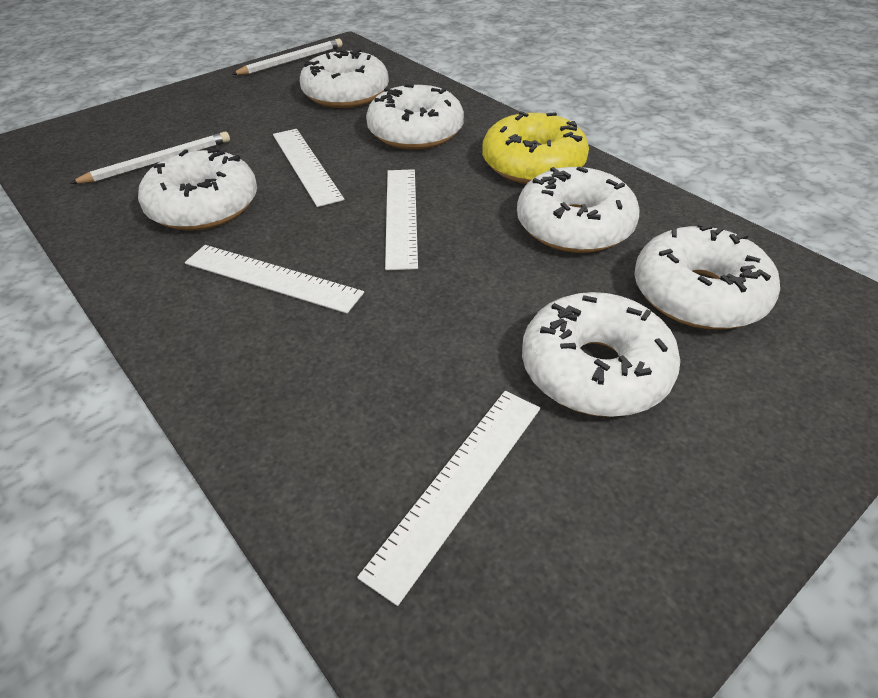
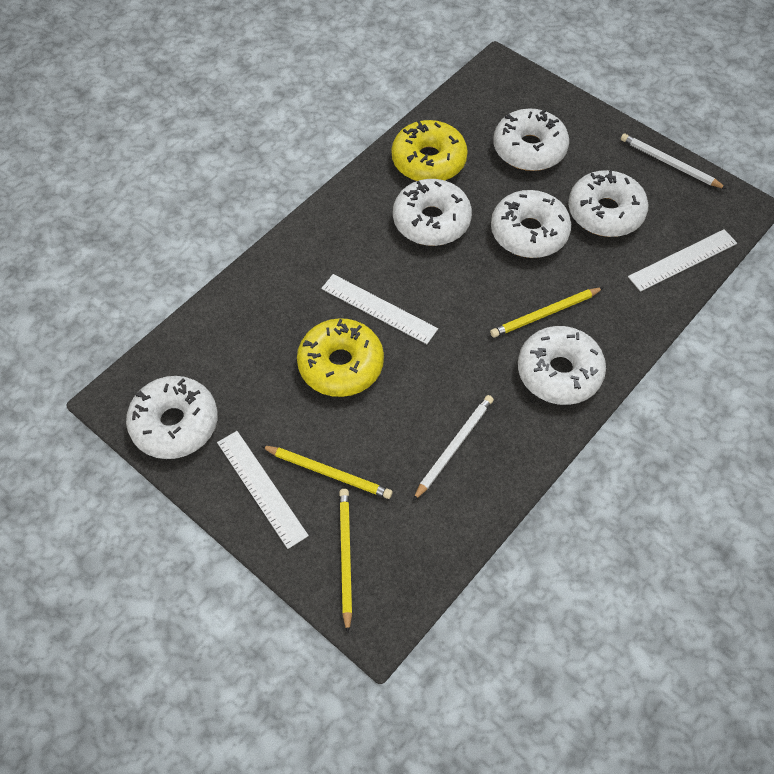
white ruler: [185,245,364,313] [273,129,344,207] [357,391,540,606] [385,169,418,270] = 4 -> [217,431,309,549] [321,274,438,344] [628,229,737,292] = 3
yellow donut: [482,111,589,184] = 1 -> [297,318,384,397] [392,120,468,181] = 2
yellow pencil: none = 0 -> [262,446,393,499] [339,489,352,633] [490,287,604,338] = 3

